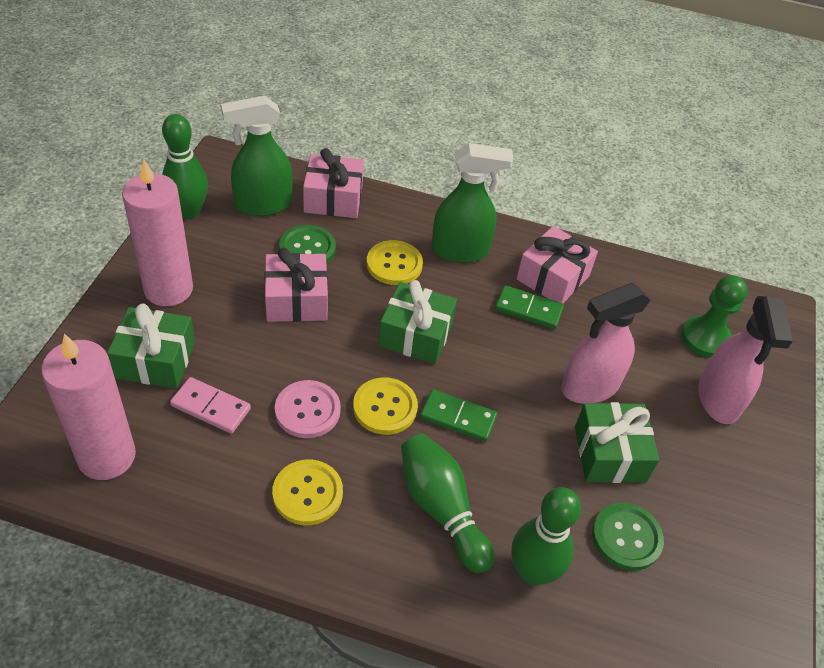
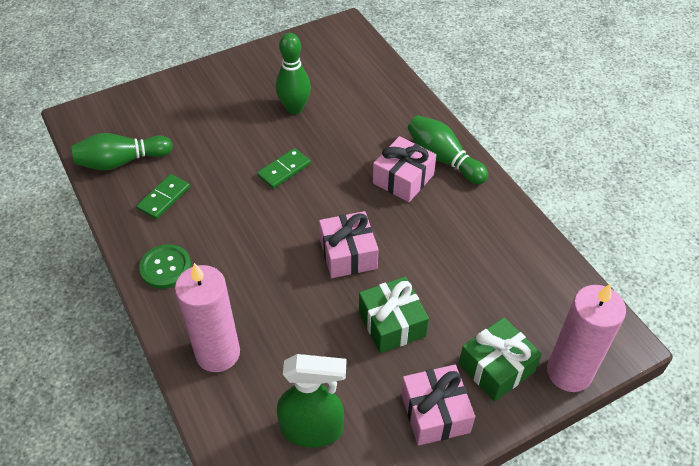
green button: [279,225,336,264] [592,503,664,571] = 2 -> [139,244,191,289] = 1
green gift: [107,303,195,388] [378,280,457,364] [575,402,659,483] = 3 -> [359,277,429,353] [459,317,542,402] = 2
green pawn: [681,275,748,358] = 1 -> none = 0
green spray bottle: [221,96,292,216] [432,143,514,263] = 2 -> [277,354,346,448] = 1
pink button: [275,380,341,438] = 1 -> none = 0
pink domino: [170,377,251,434] = 1 -> none = 0
pink spray bottle: [561,283,651,404] [698,296,793,424] = 2 -> none = 0
yellow button: [272,460,343,525] [353,377,418,435] [367,240,423,285] = 3 -> none = 0

